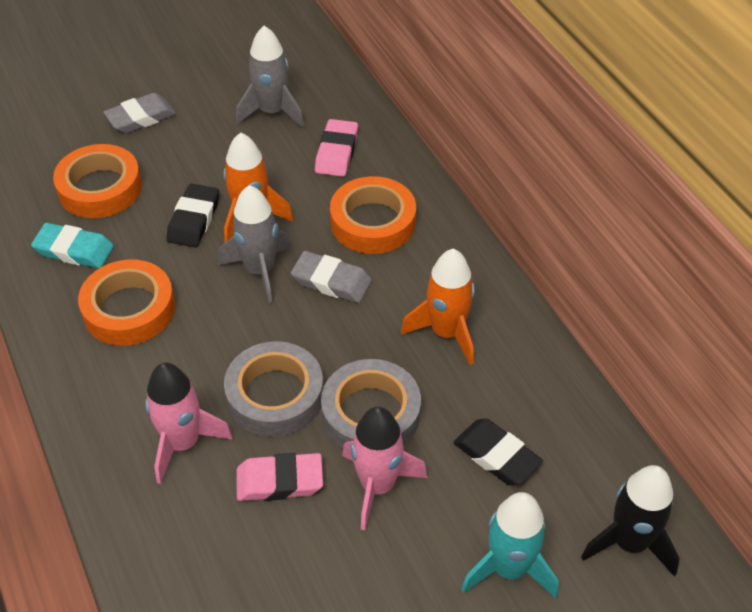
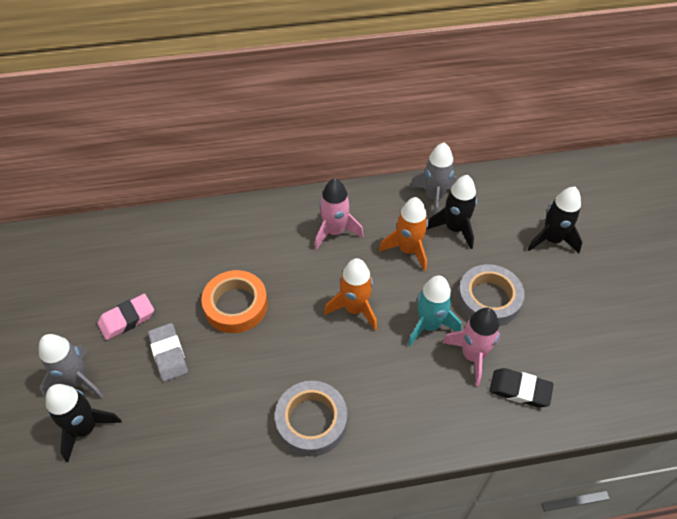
black eraser: [166,184,219,247] [453,418,543,486] = 2 -> [489,368,554,408] = 1
black rocket: [581,465,680,577] = 1 -> [46,384,122,462] [426,175,477,249] [527,187,582,253] = 3
grey eraser: [103,93,176,133] [291,251,372,303] = 2 -> [148,323,188,382] = 1
orange tape: [53,144,142,218] [78,260,175,346] [330,176,416,254] = 3 -> [201,270,268,333] = 1
pink eraser: [237,453,323,501] [315,119,358,177] = 2 -> [97,294,154,340] = 1
turquoise eraser: [31,223,114,268] = 1 -> none = 0

